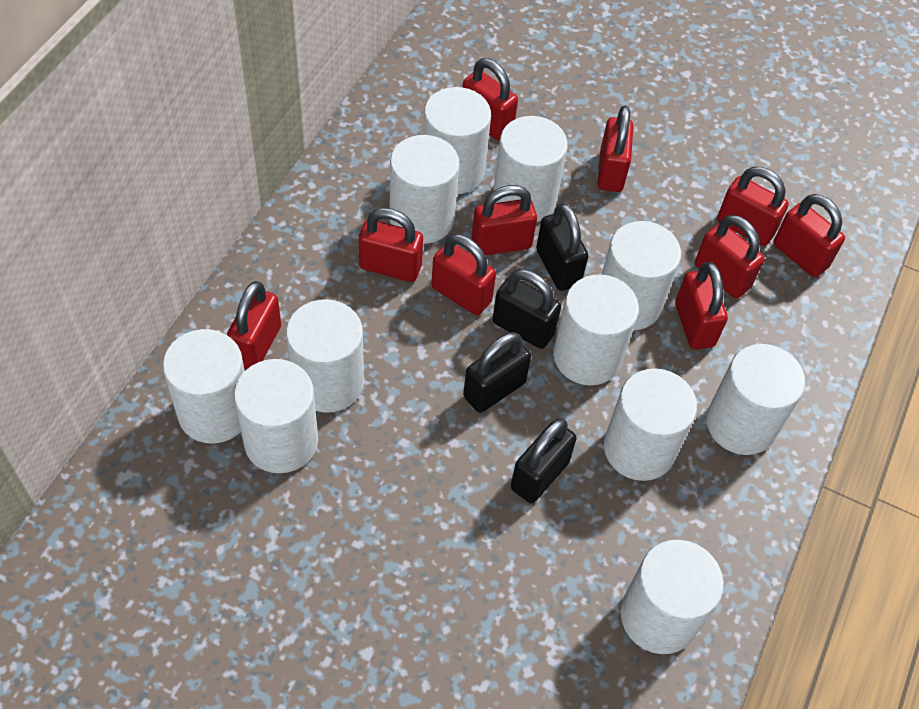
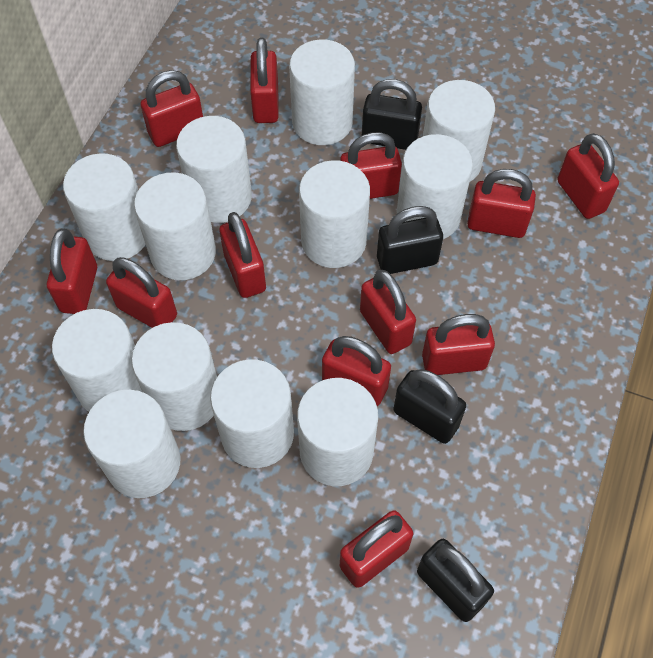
red padlock: [227,281,281,369] [359,208,423,282] [431,234,496,315] [462,58,518,141] [471,185,537,256] [597,106,633,192] [675,262,728,350] [695,215,764,298] [717,167,789,246] [773,194,845,277] = 10 -> [47,229,97,314] [106,257,177,328] [141,70,203,147] [219,212,266,298] [250,37,278,123] [322,336,391,406] [340,132,402,199] [340,510,413,588] [360,270,416,354] [422,314,495,375] [467,169,536,238] [557,133,619,219] = 12
white cylinder: [163,329,245,444] [234,359,318,473] [286,299,364,413] [390,135,460,244] [423,87,491,194] [493,116,568,222] [553,274,639,386] [601,221,681,330] [604,368,697,481] [621,540,724,654] [707,344,805,455] = 11 -> [52,309,142,412] [63,153,146,261] [83,390,180,498] [131,322,217,431] [134,172,216,280] [176,116,252,223] [210,359,294,468] [289,39,355,145] [297,378,378,486] [299,160,370,268] [397,134,473,239] [423,80,495,181] = 12

